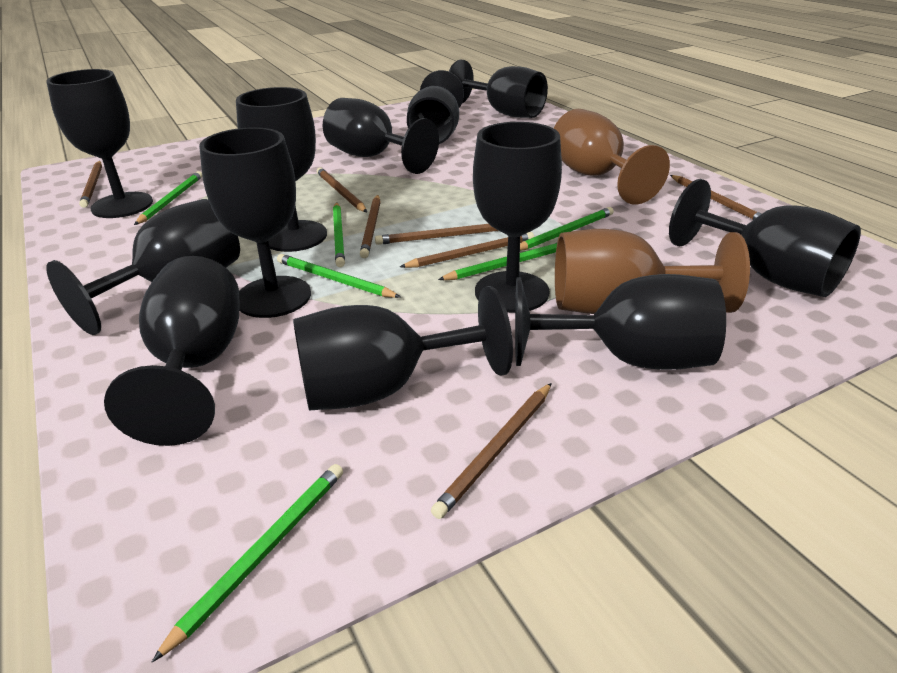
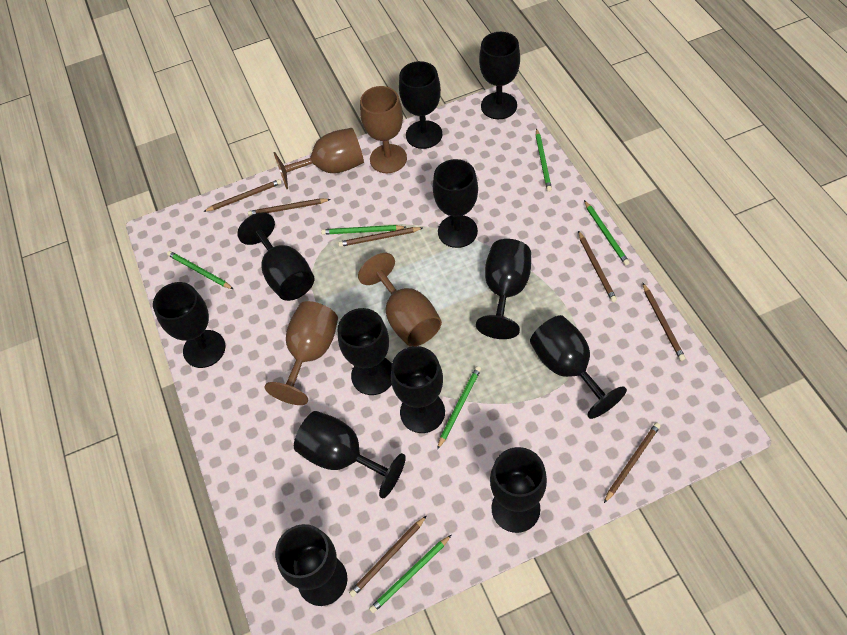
brown goblet: [554,109,670,205] [555,229,750,314] = 2 -> [265,301,338,405] [273,128,364,189] [358,253,442,347] [360,86,407,173] = 4

